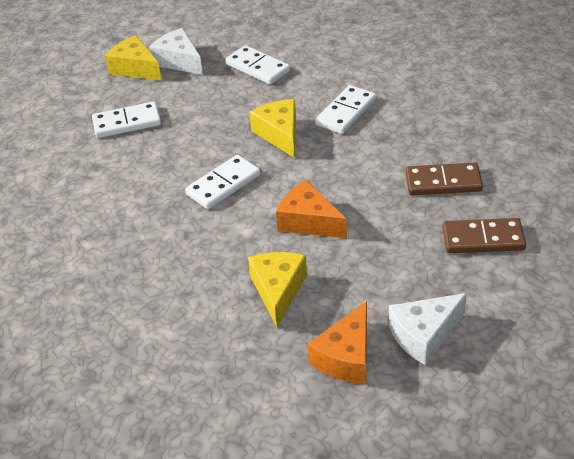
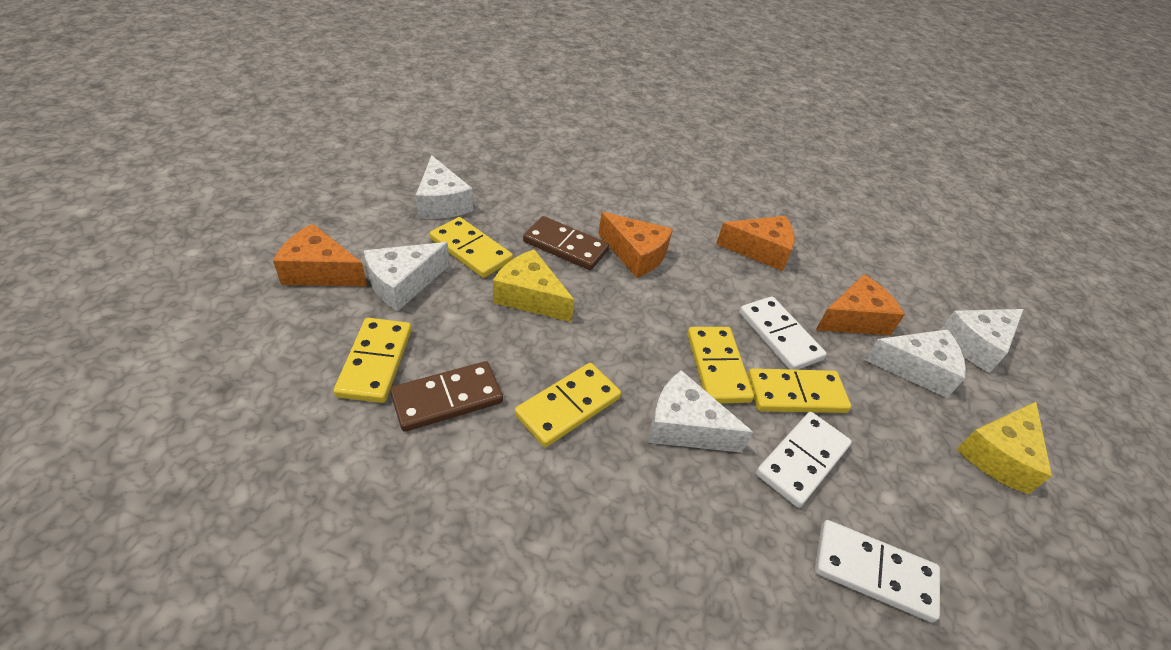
orange cheese: [276,180,347,238] [308,301,367,384] = 2 -> [273,224,367,286] [598,212,673,278] [716,216,795,271] [816,274,905,335] = 4
white cheese: [149,28,203,75] [389,293,467,365] = 2 -> [364,242,449,311] [416,155,473,219] [648,370,753,453] [865,329,966,398] [940,309,1024,373] = 5
white domino: [92,101,161,138] [185,155,260,209] [225,45,290,85] [315,85,376,134] = 4 -> [739,296,827,370] [756,412,852,508] [815,520,940,622] = 3
yellow cheese: [105,35,162,81] [248,252,307,328] [249,99,296,158] = 3 -> [493,249,574,322] [957,402,1052,495] = 2
yellow domino: none = 0 -> [334,318,412,403] [430,217,513,278] [515,363,621,447] [687,327,754,403] [747,368,851,413] = 5

